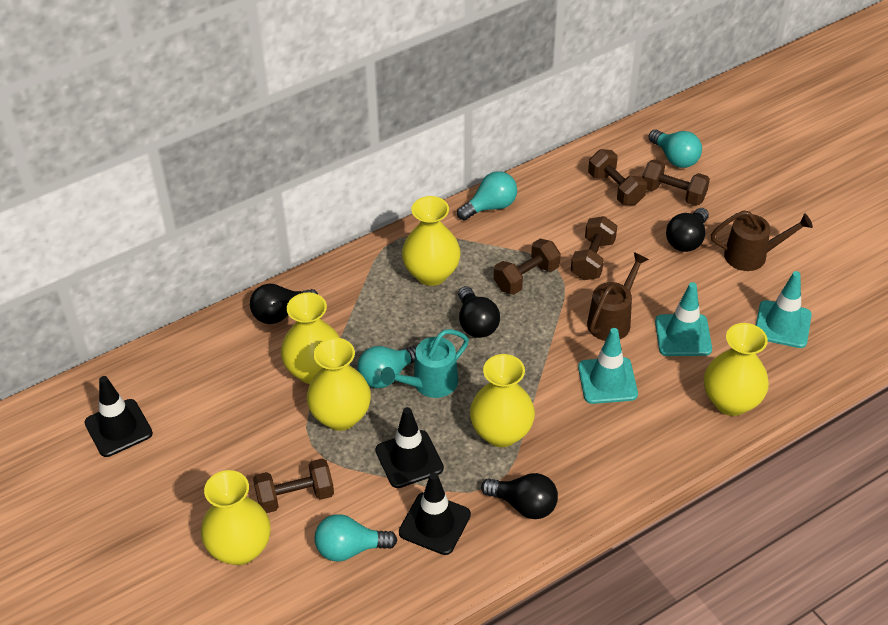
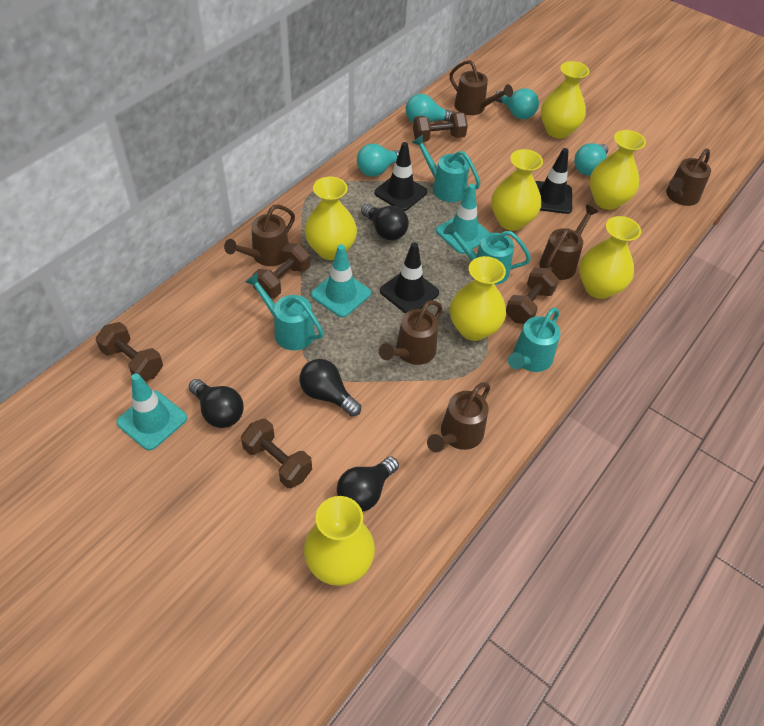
brown watering can: [587,252,649,341] [711,211,813,271] = 2 -> [224,205,295,266] [379,300,442,365] [427,382,490,452] [450,60,513,115] [539,205,599,280] [666,148,711,206] = 6
turquoise watering can: [381,329,469,398] = 1 -> [245,273,324,350] [412,135,480,202] [443,222,531,285] [508,307,560,372] = 4
yellow vase: [201,470,270,565] [281,292,340,384] [306,338,371,431] [402,196,461,286] [470,354,535,447] [704,323,769,416] = 6 -> [304,176,357,260] [304,496,375,586] [450,256,506,341] [491,149,543,231] [541,61,589,139] [579,216,641,299] [590,130,646,210] = 7

